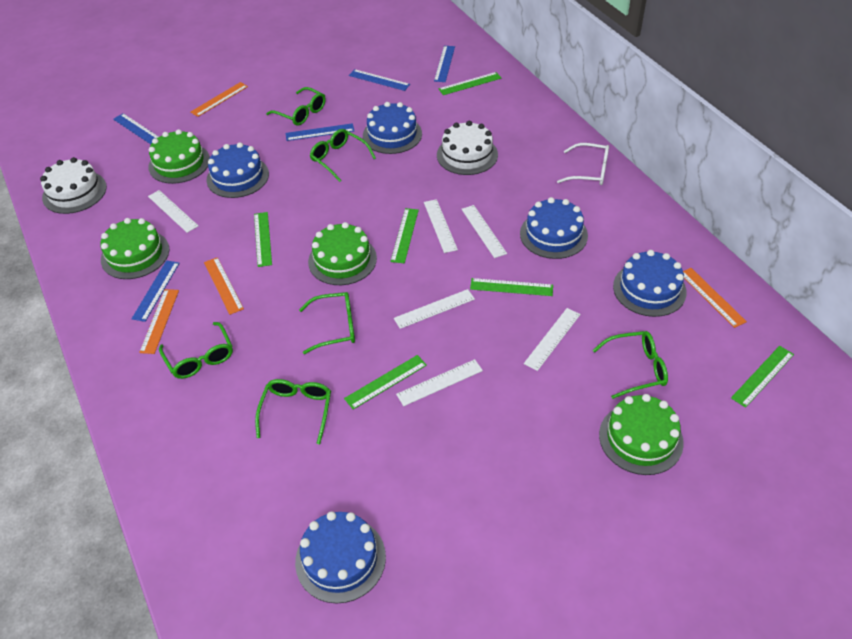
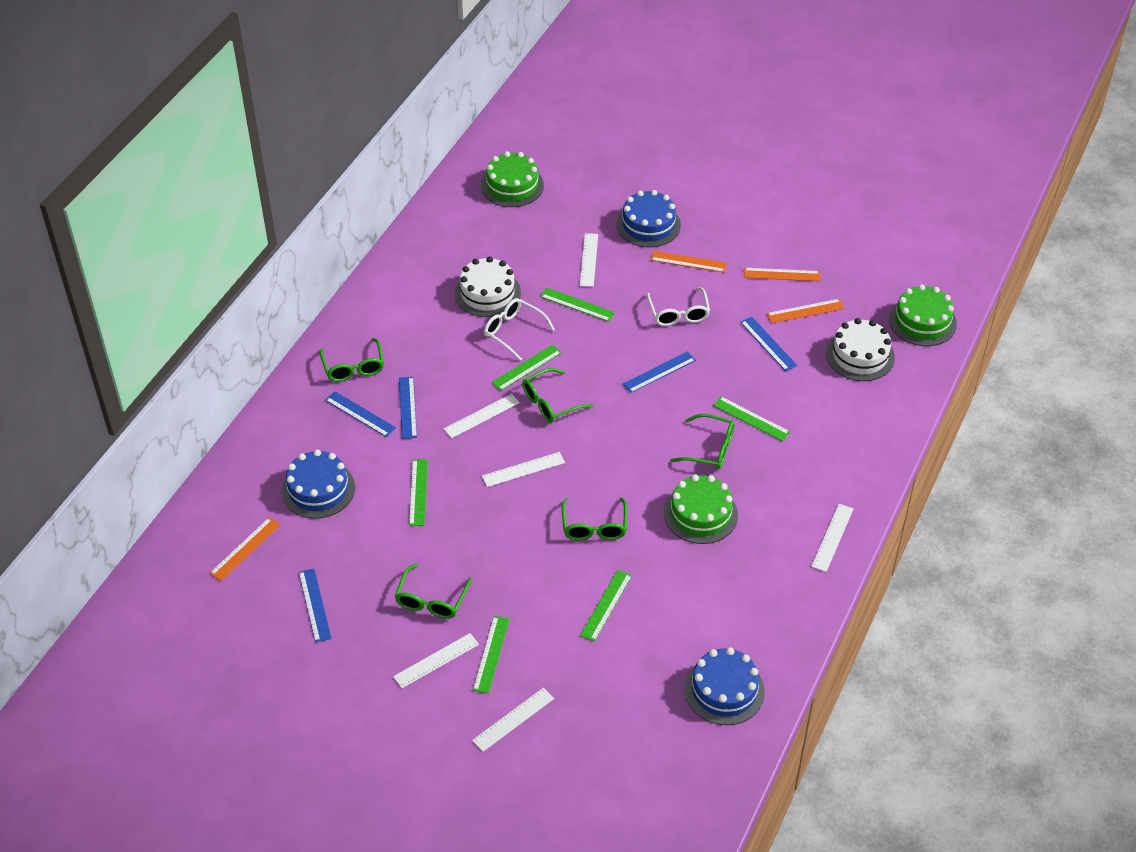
blue cake: [206,142,269,198] [295,511,386,604] [363,102,422,154] [520,197,588,259] [613,250,687,317] = 5 -> [282,449,355,519] [617,190,681,247] [685,647,765,725] = 3
green cake: [100,218,169,279] [148,129,210,184] [308,222,377,285] [599,394,684,475] = 4 -> [481,151,544,207] [664,474,738,544] [889,284,957,346] = 3
green glasses: [159,322,233,379] [255,379,331,444] [266,87,326,126] [299,292,355,354] [310,129,376,182] [593,331,668,399] = 6 -> [319,338,384,382] [395,564,472,619] [522,368,593,423] [561,497,627,540] [671,414,735,469] = 5
white glasses: [557,143,609,185] = 1 -> [484,298,555,361] [647,287,710,326] = 2

